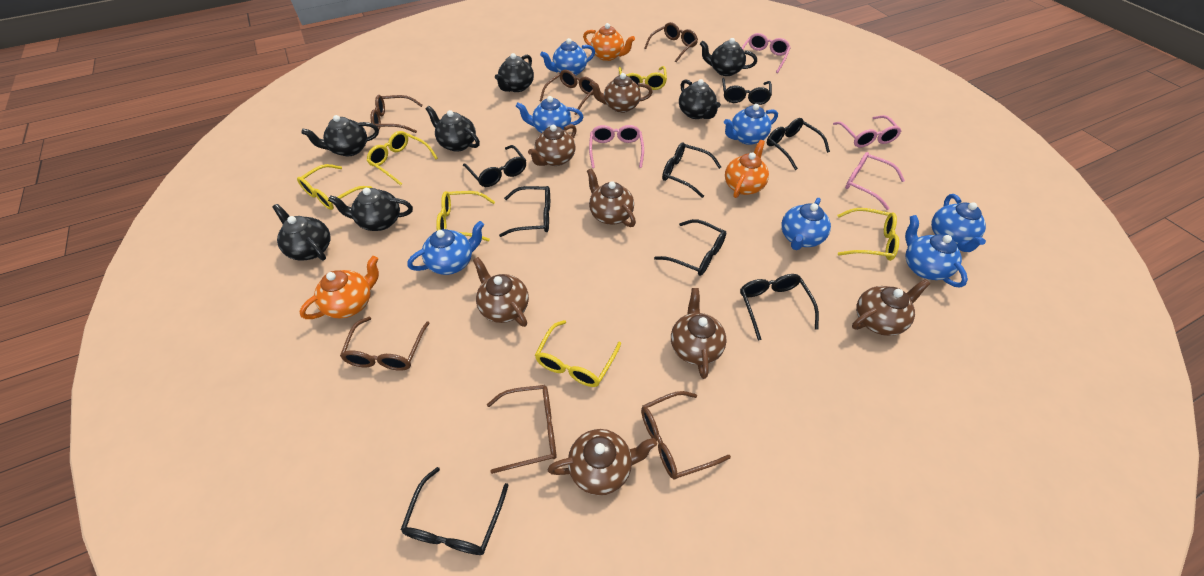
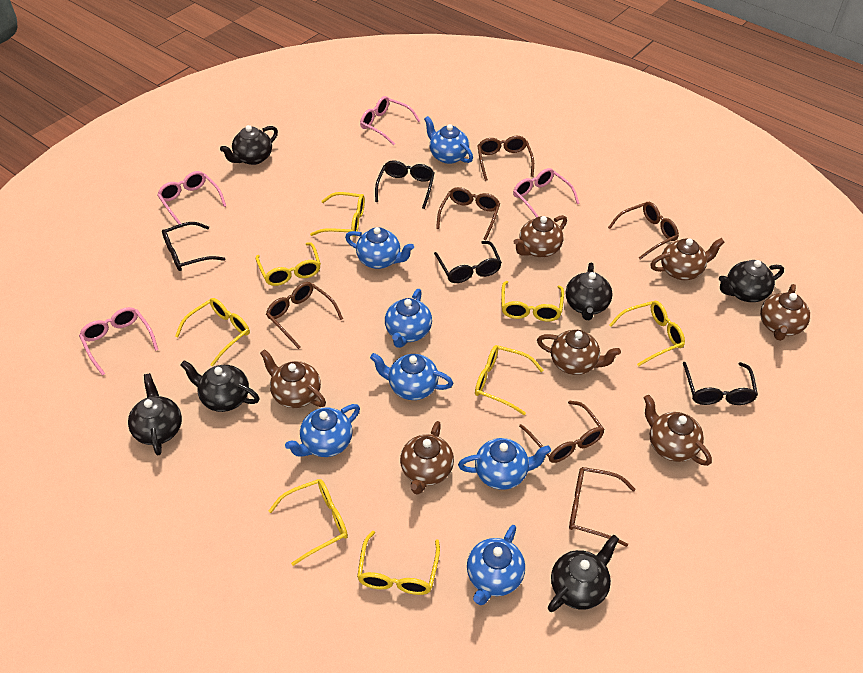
black glasses: [401,467,509,555] [463,145,526,187] [499,186,550,237] [654,219,726,276] [662,142,721,198] [722,78,772,105] [740,274,819,340] [767,118,830,170] = 8 -> [162,222,225,271] [375,160,435,209] [434,241,502,283] [683,362,758,405] = 4
black teapot: [273,204,331,261] [301,115,379,156] [328,188,413,231] [426,106,480,152] [495,53,534,92] [679,79,721,119] [700,38,757,76] = 7 -> [128,373,182,455] [181,360,260,412] [220,125,278,165] [548,535,619,612] [566,262,612,320] [719,260,784,302] = 6
orange teapot: [299,256,379,319] [583,23,635,61] [725,140,769,198] = 3 -> none = 0
yellow glasses: [297,164,372,210] [367,131,438,186] [436,191,495,241] [535,320,621,387] [618,66,667,90] [837,208,899,261] = 6 -> [175,298,250,367] [256,242,321,286] [269,479,348,566] [310,192,365,237] [357,531,440,595] [475,345,543,415] [501,281,564,322] [609,301,685,366] = 8

